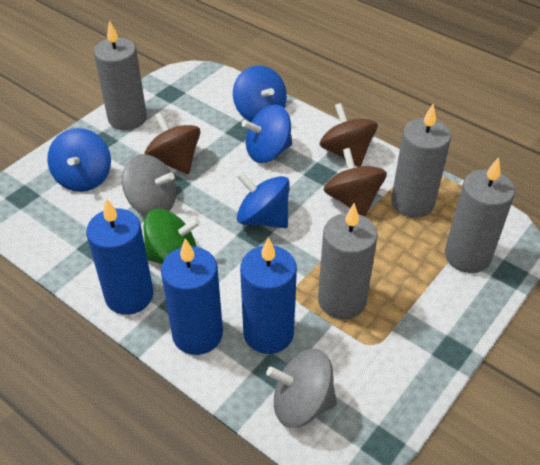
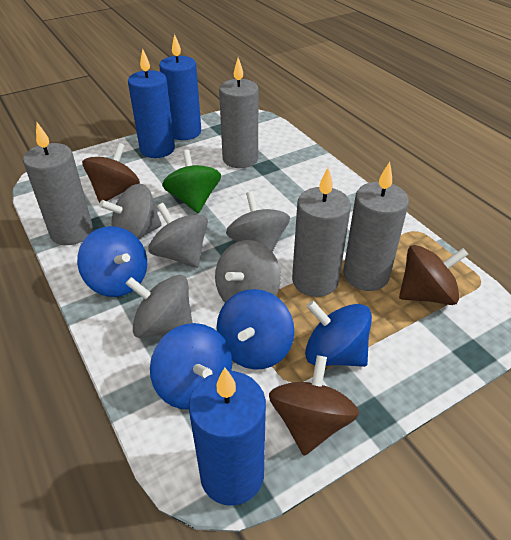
grey spinning top: [122,154,176,216] [266,349,337,428] = 2 -> [99,184,162,239] [125,275,193,338] [148,203,208,268] [215,240,281,302] [226,191,290,252] = 5

